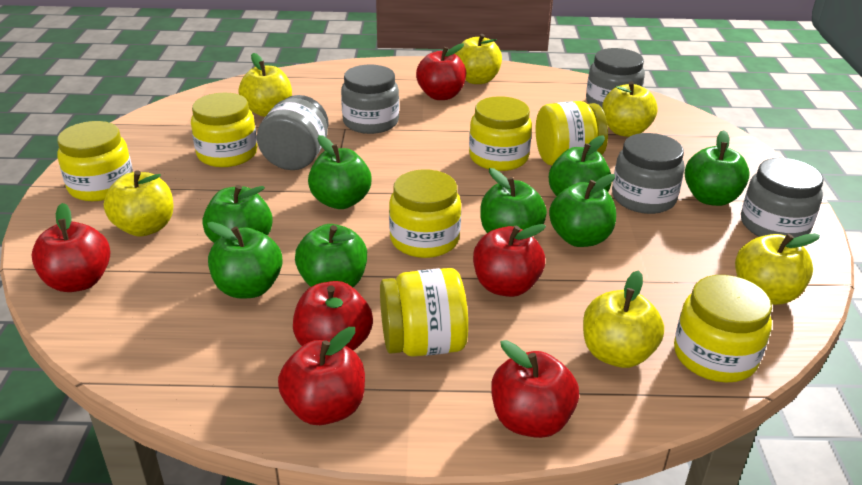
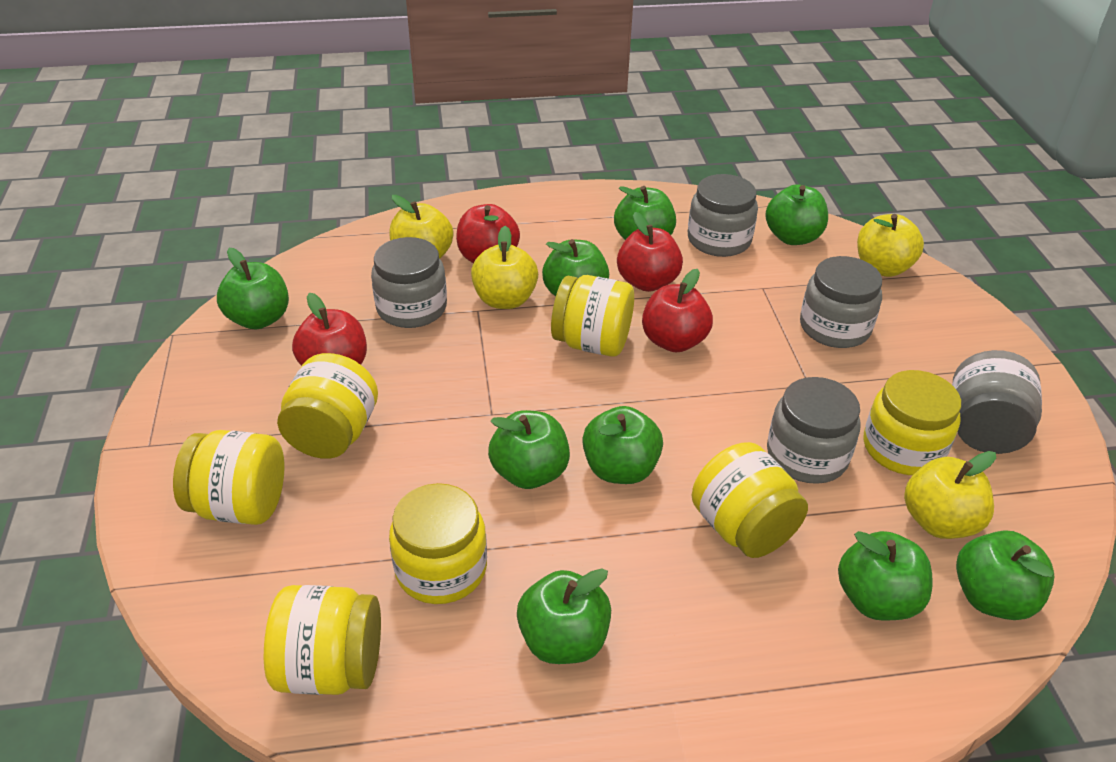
green apple: [202,185,273,243] [207,222,283,299] [295,224,367,287] [308,135,372,209] [480,168,547,233] [549,135,611,196] [549,174,616,247] [685,130,750,206] = 8 -> [217,248,289,330] [488,410,570,489] [517,568,611,664] [542,239,609,296] [582,406,663,484] [614,186,676,240] [765,184,828,245] [838,531,932,621] [956,531,1054,620] = 9
red apple: [32,203,110,292] [278,327,365,425] [293,281,373,351] [416,43,466,100] [473,224,546,297] [491,340,579,438] = 6 -> [292,293,367,366] [456,204,520,263] [617,212,683,292] [642,269,713,353] = 4
yellow apple: [104,170,174,237] [239,53,292,117] [454,34,502,84] [583,270,664,368] [602,81,658,137] [735,233,820,305] = 6 -> [389,195,453,259] [471,226,538,309] [857,214,924,277] [904,451,996,539] = 4

